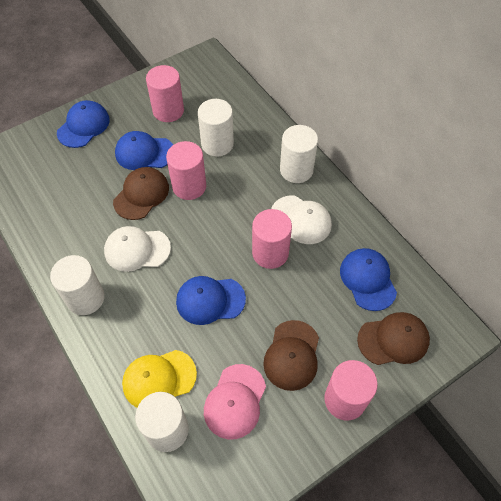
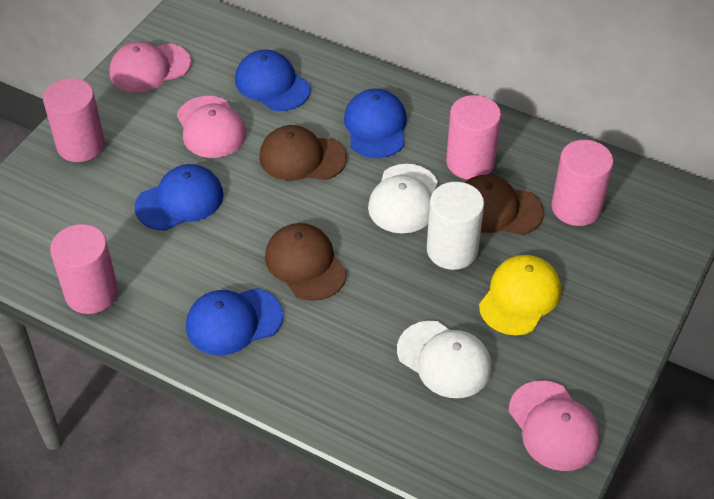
pink cap: [204,364,266,439] = 1 -> [109,42,191,92] [177,96,247,158] [509,380,600,471] = 3
white cylinder: [50,255,105,315] [135,392,189,452] [198,99,234,157] [280,125,318,183] = 4 -> [427,182,484,270] = 1

